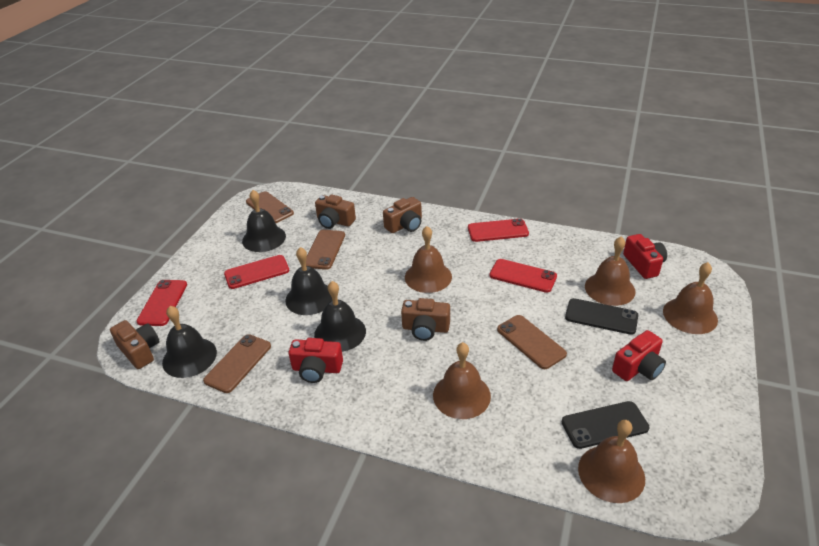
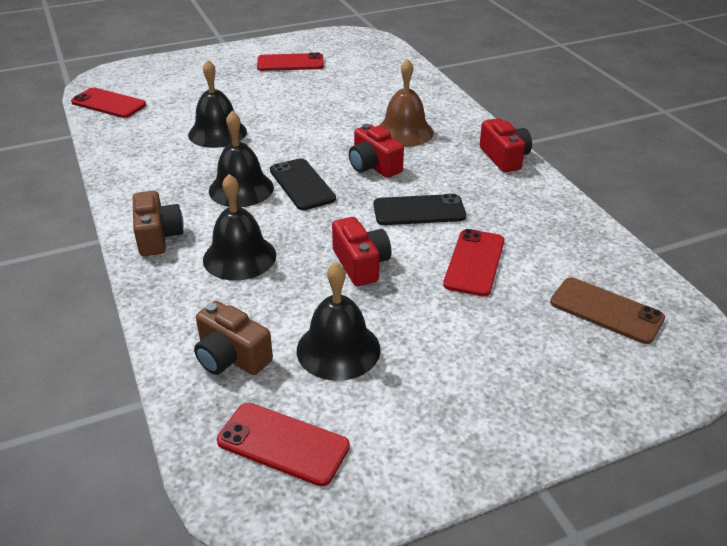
brown bell: [405,226,452,293] [433,342,491,419] [578,420,645,503] [585,237,636,306] [663,262,718,334] = 5 -> [379,59,434,147] = 1
brown camera: [110,320,160,369] [315,195,356,229] [383,197,422,233] [401,298,450,341] = 4 -> [133,191,184,256] [194,301,273,375] = 2
brown phone: [203,334,271,393] [246,191,294,223] [306,230,345,270] [497,315,567,369] = 4 -> [550,277,665,344] = 1

